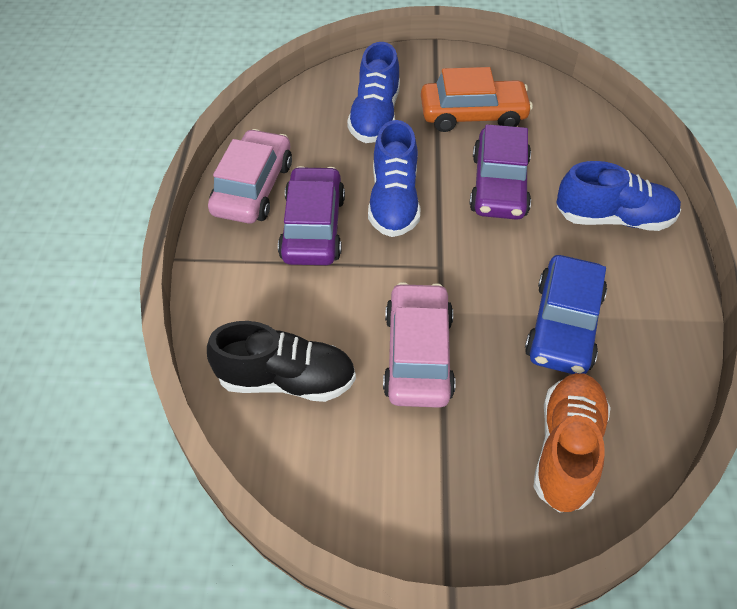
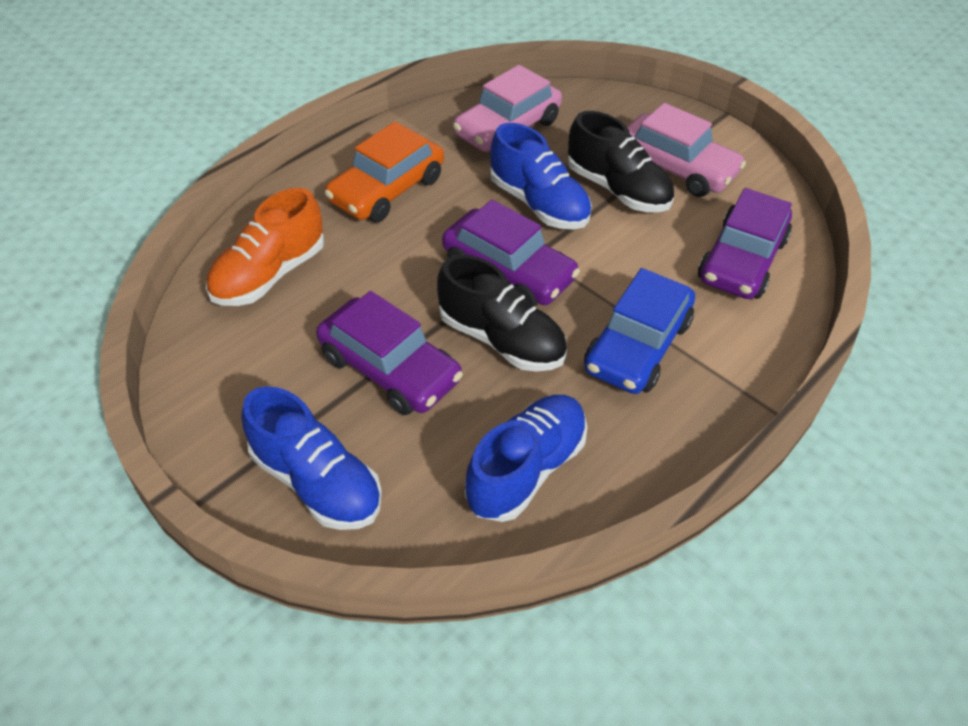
black shoe: [207,321,356,402] = 1 -> [437,255,567,372] [568,111,674,212] = 2
purple car: [278,166,345,265] [469,124,531,220] = 2 -> [316,291,463,415] [442,200,580,306] [698,188,792,299] = 3

